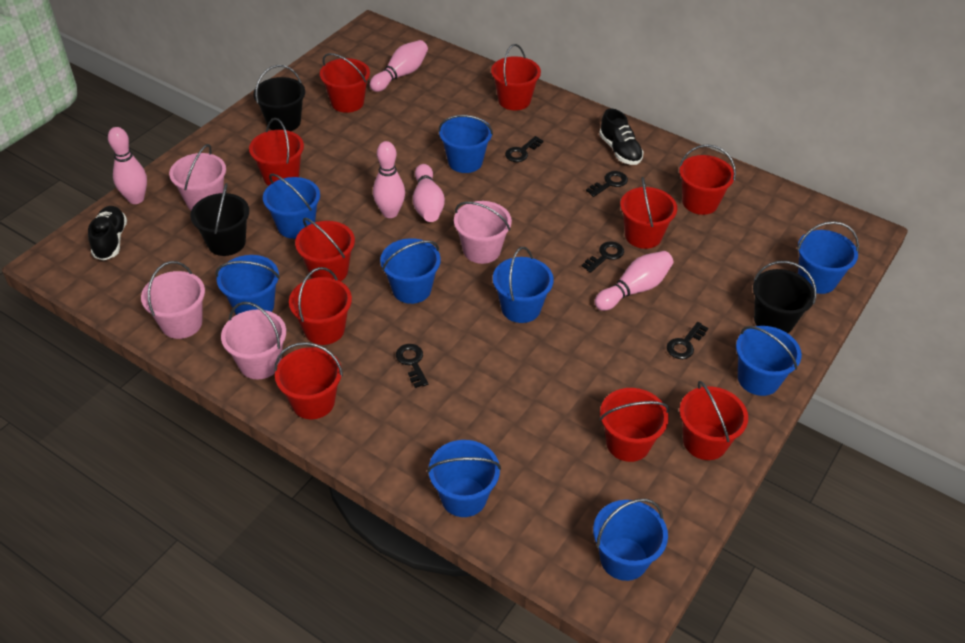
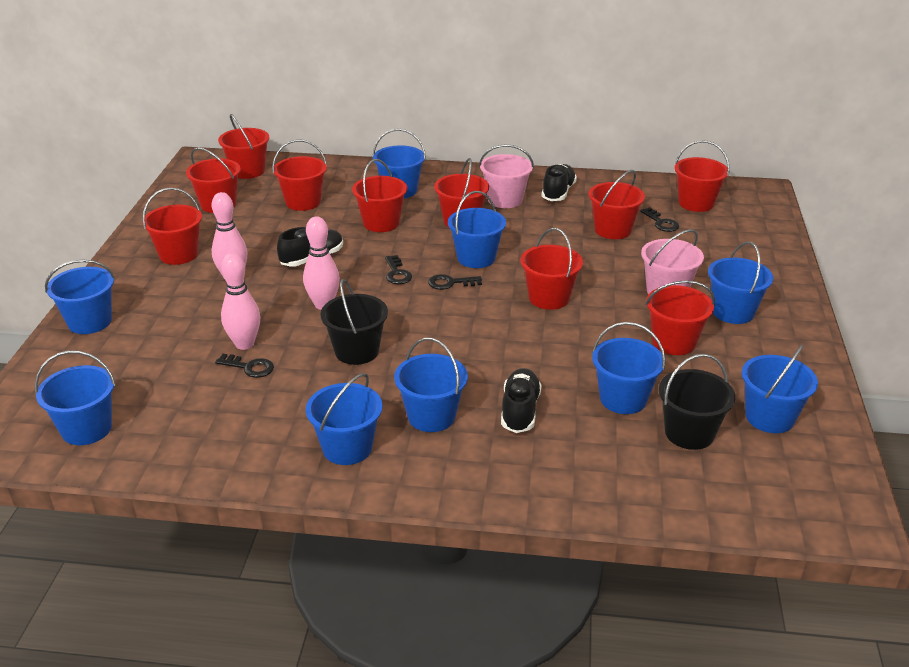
black bucket: [190,183,249,256] [253,65,305,131] [753,261,817,333] = 3 -> [320,279,388,365] [659,354,735,450] = 2
black key: [396,344,428,388] [505,136,544,162] [582,241,624,273] [586,171,628,197] [667,322,708,359] = 5 -> [215,354,274,378] [385,255,412,284] [428,274,482,290] [640,207,679,232] = 4
black shoe: [88,206,127,260] [599,108,644,165] = 2 -> [277,227,343,267] [501,368,542,433] [541,164,577,201] = 3
pink bowling pin: [108,127,147,204] [370,40,428,92] [373,141,405,218] [413,164,445,222] [595,251,673,311] = 5 -> [212,192,248,281] [221,253,260,350] [303,217,340,310] = 3
pink bucket: [141,261,205,339] [169,144,226,210] [221,302,286,379] [454,201,512,264] = 4 -> [479,144,534,208] [641,229,704,295] = 2

